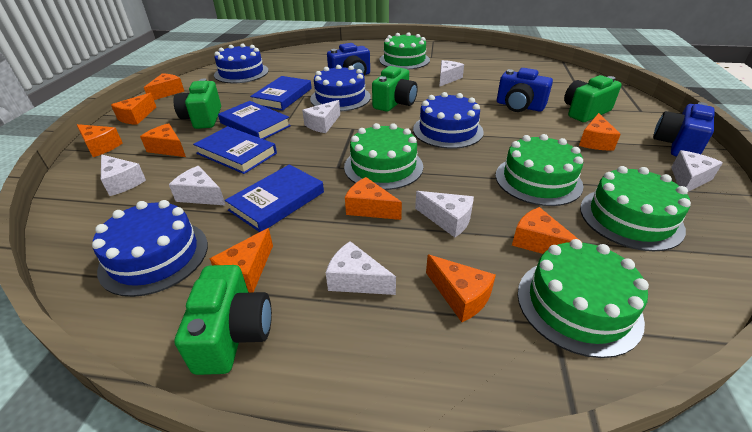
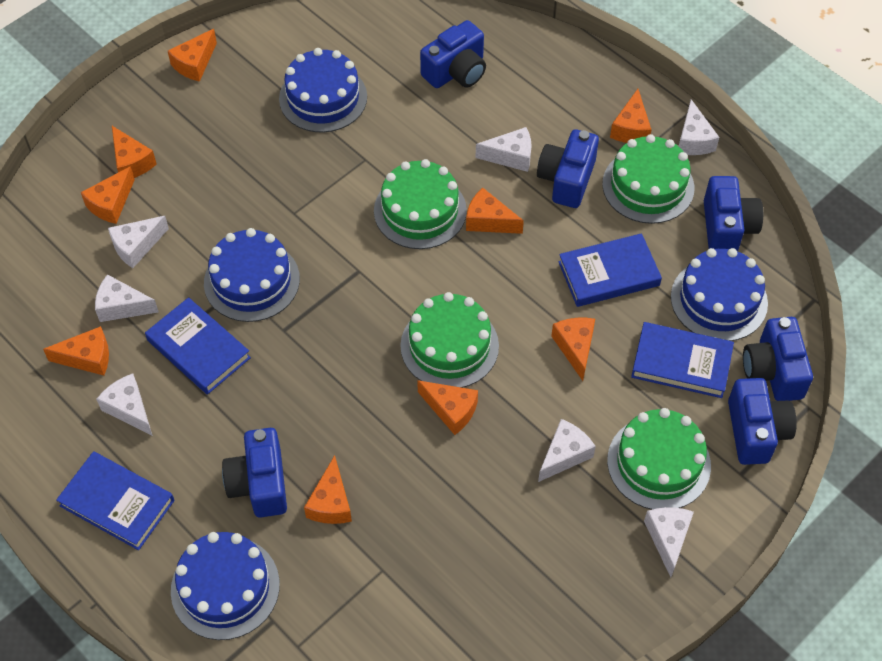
blue camera: [327,43,370,76] [497,68,553,112] [653,102,714,157] = 3 -> [222,428,287,518] [420,20,486,88] [537,129,599,208] [704,176,763,252] [728,378,797,465] [743,317,813,401] = 6
green cake: [344,123,423,190] [379,32,430,69] [496,134,583,206] [518,239,649,358] [580,166,691,251] = 5 -> [374,159,467,249] [400,292,499,388] [602,134,694,224] [607,408,711,510] = 4
green camera: [174,79,221,129] [174,265,272,375] [372,66,418,112] [564,75,622,122] = 4 -> none = 0

